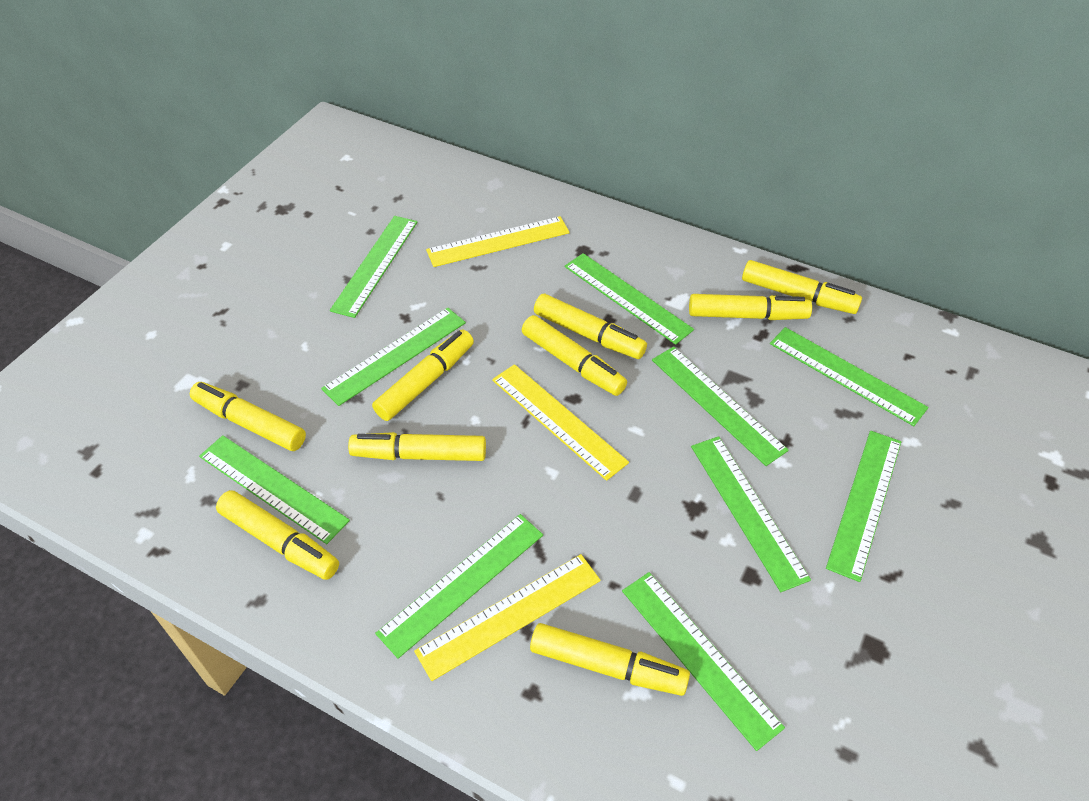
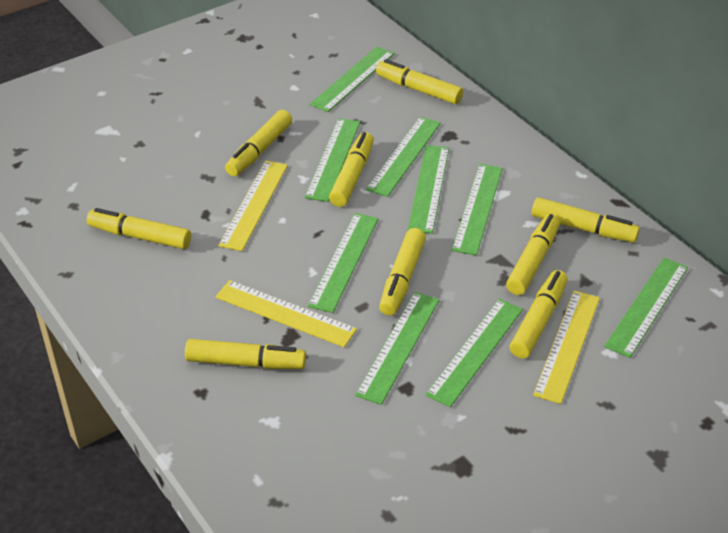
green ruler: [199,435,350,544] [321,307,466,406] [330,216,418,318] [375,514,543,659] [565,253,694,345] [622,572,785,751] [652,347,789,466] [691,436,811,592] [770,327,929,426] [826,431,901,582] = 10 -> [305,118,360,202] [308,213,378,313] [310,47,394,112] [355,292,439,405] [366,117,441,197] [408,145,449,234] [425,299,523,407] [452,164,503,255] [604,257,688,358] = 9

